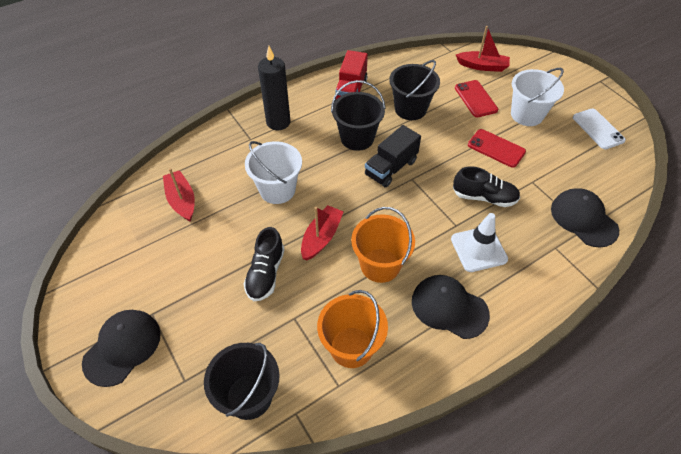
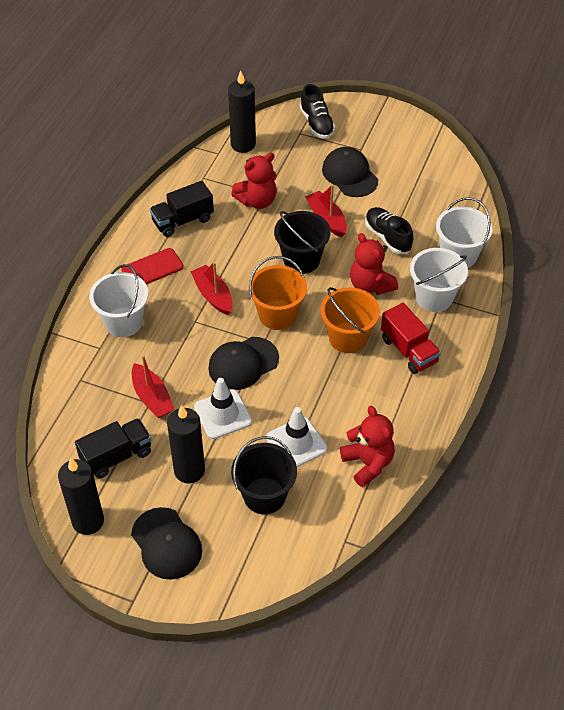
black bucket: [204,343,280,420] [331,80,386,151] [389,60,440,120] = 3 -> [231,436,297,515] [274,211,331,274] = 2
black candle: [258,46,291,130] = 1 -> [58,458,104,535] [167,405,205,483] [228,70,256,153] = 3
black truck: [365,125,421,188] = 1 -> [75,418,151,479] [150,181,214,237] = 2
red phone: [455,80,498,117] [468,129,526,168] = 2 -> [121,248,184,285] = 1
red teddy bear: none = 0 -> [231,152,277,209] [340,406,395,487] [350,233,398,295] = 3
white bucket: [245,141,302,204] [511,68,564,126] = 2 -> [89,264,148,337] [410,248,468,312] [436,197,492,268] = 3
white phone: [573,108,626,149] = 1 -> none = 0
white traffic cone: [451,213,508,272] = 1 -> [194,378,252,439] [266,407,327,467] = 2

